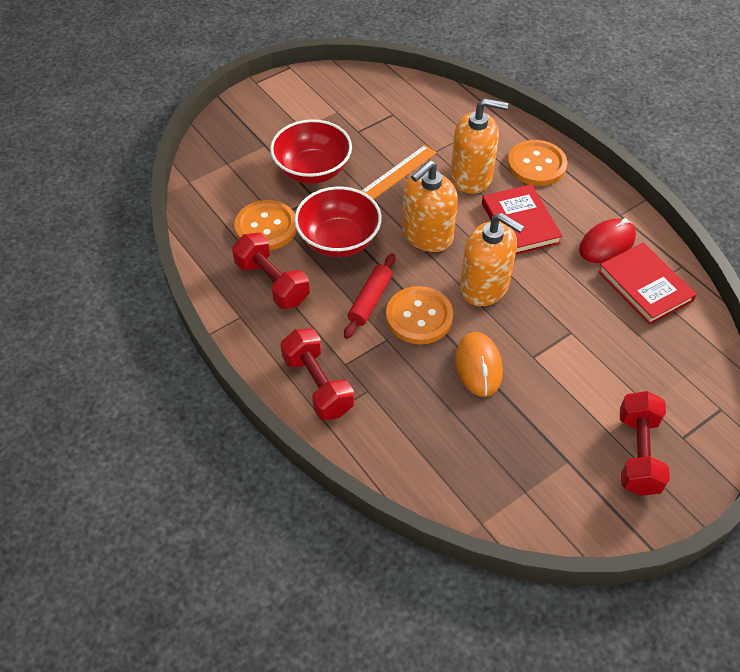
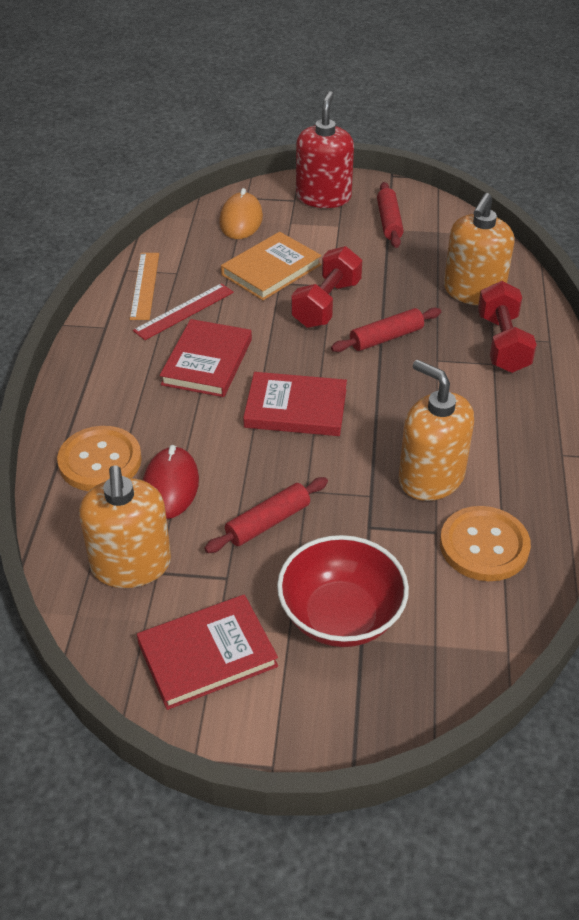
orange book: none = 0 -> [221,232,321,300] = 1
orange button: [234,200,297,250] [386,286,453,344] [507,140,568,186] = 3 -> [57,426,142,491] [440,506,531,581] = 2
red book: [482,184,563,255] [598,243,697,325] = 2 -> [137,594,278,710] [160,319,252,397] [243,372,347,436] = 3
red bowl: [270,119,352,184] [294,187,382,257] = 2 -> [277,535,409,647] = 1
red dumbbell: [232,233,310,309] [280,329,354,420] [620,391,670,496] = 3 -> [291,246,362,328] [478,281,537,373] = 2
red rolling pin: [344,253,395,339] = 1 -> [204,477,328,553] [331,307,441,352] [377,182,404,248] = 3
red ruler: none = 0 -> [133,283,234,340] = 1
red soap dispenser: none = 0 -> [296,91,354,208] = 1

